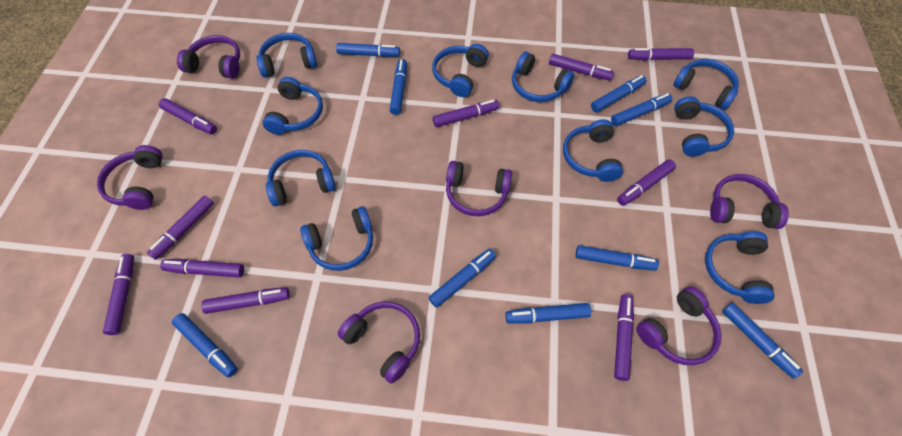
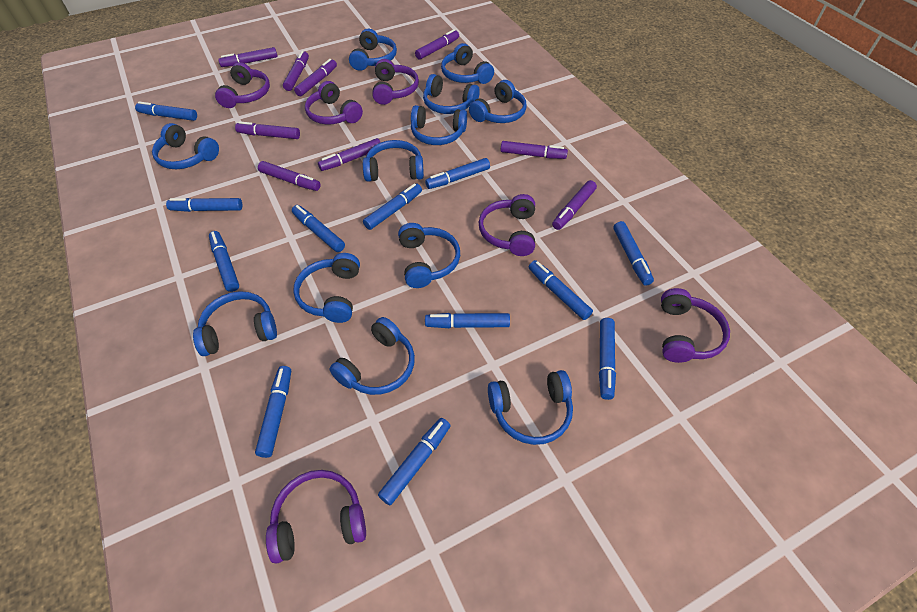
blue headphones: [256,33,317,78] [263,77,323,135] [266,150,336,206] [300,206,373,271] [432,44,489,97] [512,52,574,102] [563,119,623,182] [673,59,739,110] [674,96,734,157] [705,231,775,304] = 10 -> [152,123,219,169] [193,291,277,356] [293,253,360,323] [330,317,415,395] [349,29,397,71] [363,140,424,182] [398,223,460,288] [411,105,467,145] [423,74,480,114] [441,43,494,84] [469,80,527,123] [488,370,573,445] = 12
blue marker: [172,313,238,377] [336,43,400,57] [390,59,407,115] [429,249,496,308] [505,303,591,324] [576,245,659,271] [591,75,647,113] [611,93,672,126] [722,303,803,379] = 9 -> [135,102,197,121] [166,198,242,212] [209,231,239,292] [255,366,291,458] [292,205,345,252] [363,183,422,230] [378,418,451,505] [425,158,490,189] [425,313,510,328] [529,260,593,320] [599,318,616,400] [613,221,654,286] = 12
purple marker: [103,254,134,335] [147,195,214,260] [159,98,217,134] [160,259,244,278] [201,287,290,314] [433,100,499,127] [549,54,614,81] [614,294,634,381] [617,159,676,206] [628,48,694,61] = 10 -> [218,47,278,67] [235,121,300,139] [258,161,321,191] [283,51,309,91] [294,59,337,96] [318,138,381,171] [415,29,459,60] [500,141,568,159] [552,180,597,230] = 9

